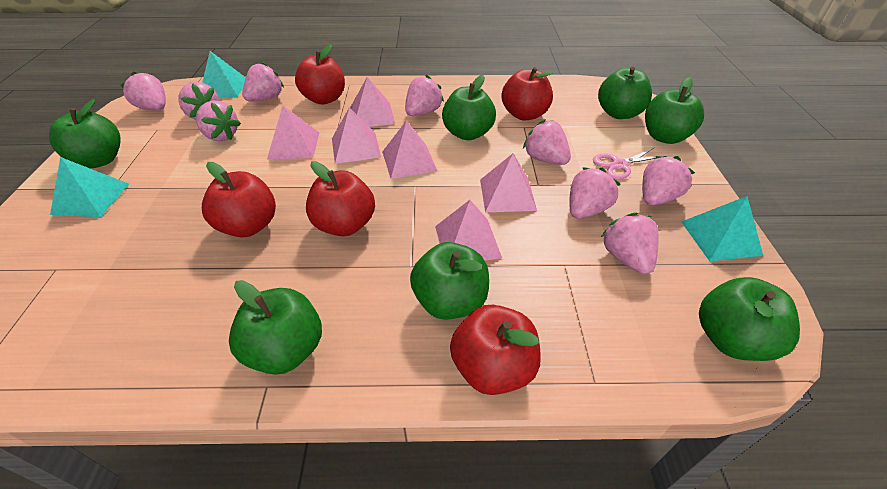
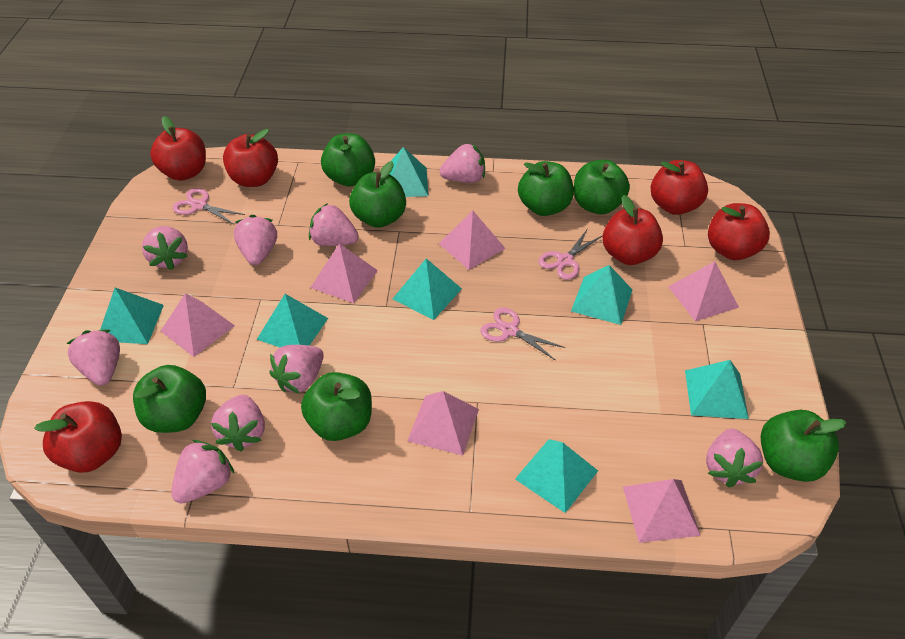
pink scissors: [593,148,667,180] = 1 -> [172,188,245,225] [480,308,565,361] [538,230,602,280] = 3
red apple: [202,162,276,237] [295,44,345,104] [306,161,375,236] [450,305,541,395] [501,67,553,121] = 5 -> [34,401,122,473] [150,116,206,181] [223,129,278,187] [603,195,663,265] [651,160,708,215] [708,203,770,260] = 6
turquoise pyramid: [50,157,129,217] [202,51,246,97] [682,196,763,261] = 3 -> [100,288,164,344] [257,294,328,347] [390,147,428,197] [393,258,462,320] [515,439,598,513] [571,265,632,325] [685,360,749,419] = 7

